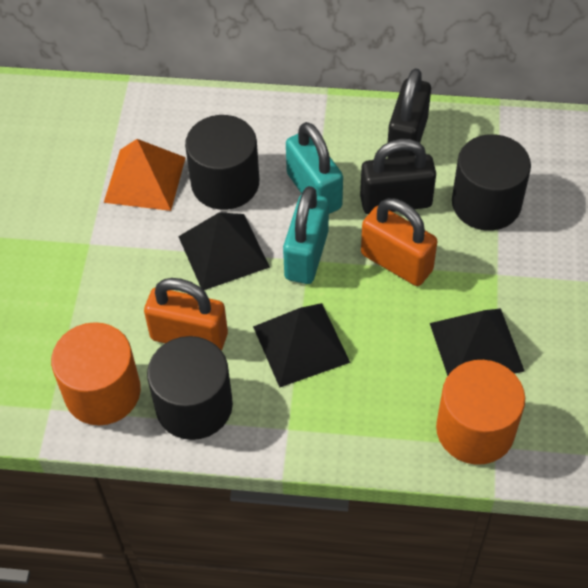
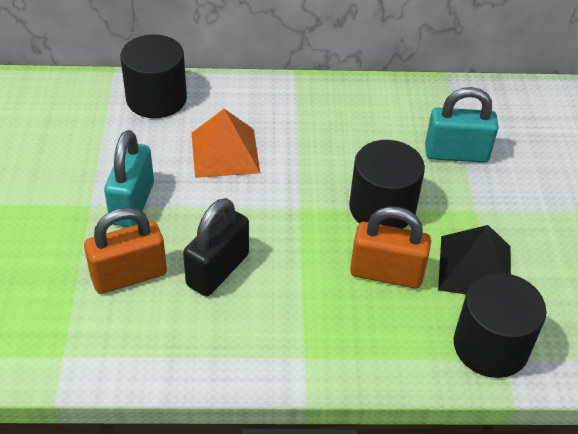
black padlock: [360,139,436,214] [387,68,431,158] = 2 -> [183,198,249,296] = 1
black pyramid: [178,212,270,290] [253,303,350,387] [430,308,525,376] = 3 -> [438,225,511,294] = 1
orange cylinder: [51,322,141,425] [436,360,525,465] = 2 -> none = 0

